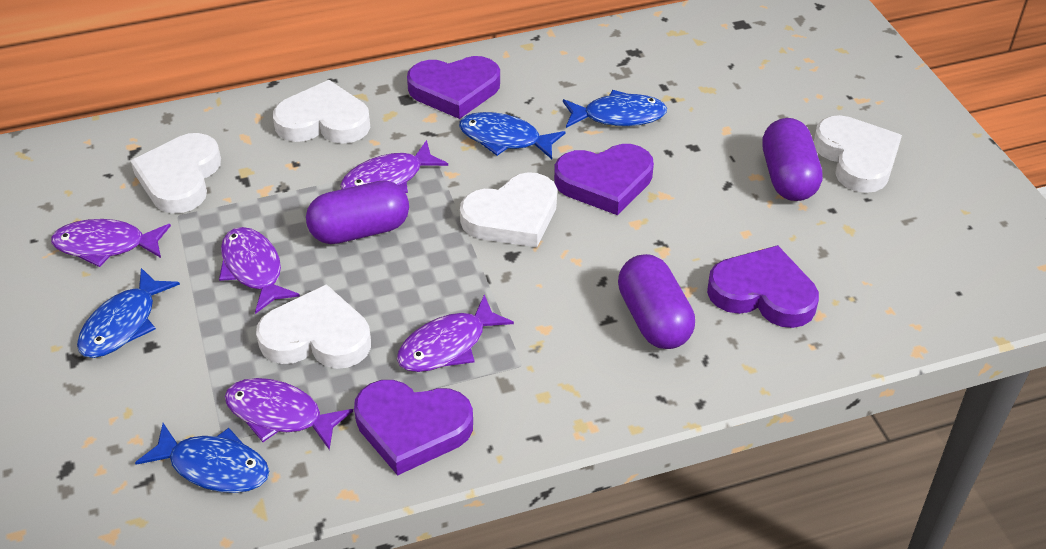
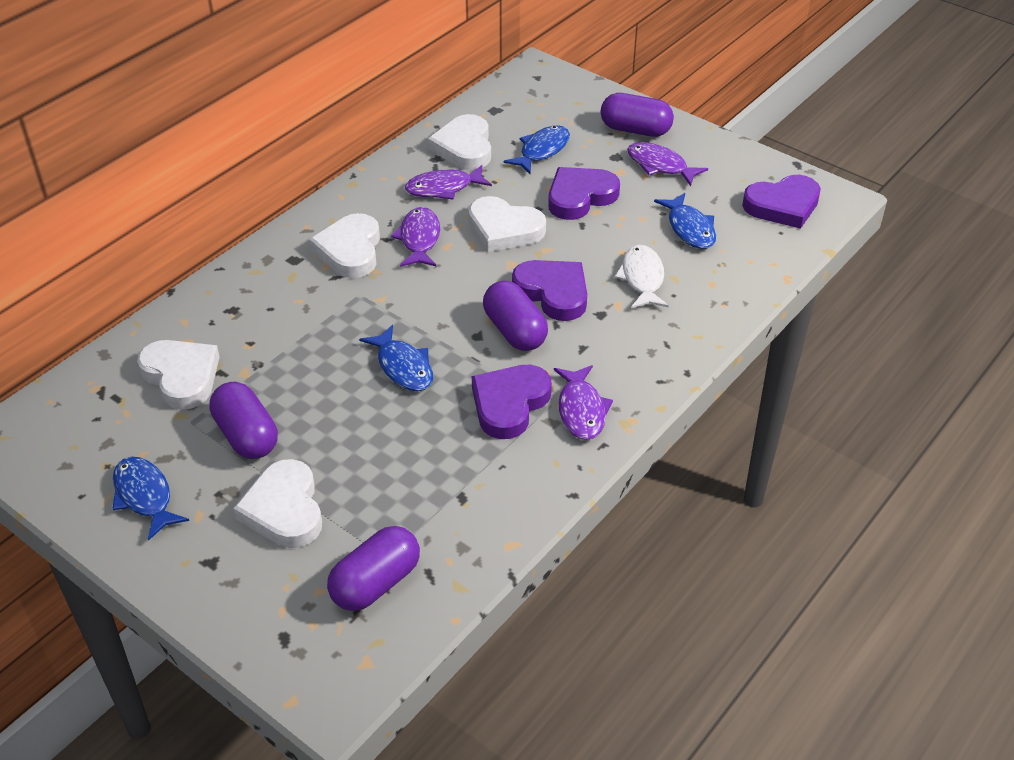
purple capsule: [306,180,409,244] [618,254,695,349] [762,118,823,201] = 3 -> [209,382,278,459] [327,526,420,611] [483,280,548,351] [601,93,674,137] = 4
purple fish: [51,219,171,267] [219,227,300,314] [225,378,353,450] [340,140,448,193] [397,294,514,372] = 5 -> [391,207,440,267] [405,165,492,199] [554,365,613,440] [627,142,708,186] = 4
white fish: none = 0 -> [615,244,669,308] = 1

